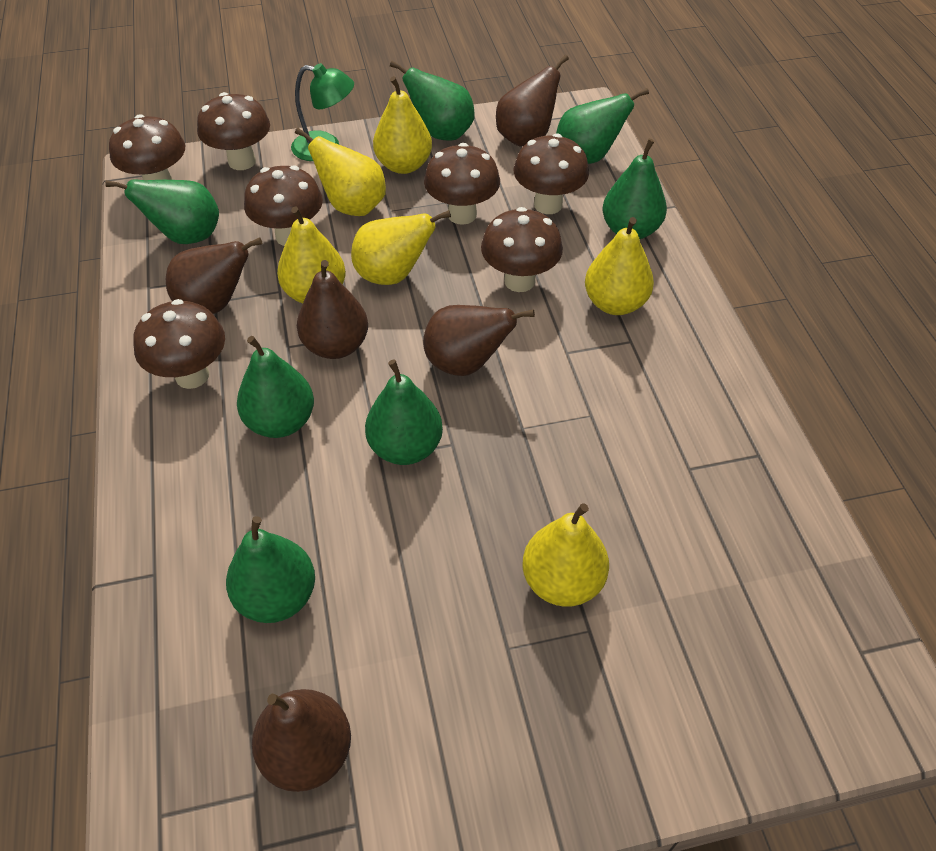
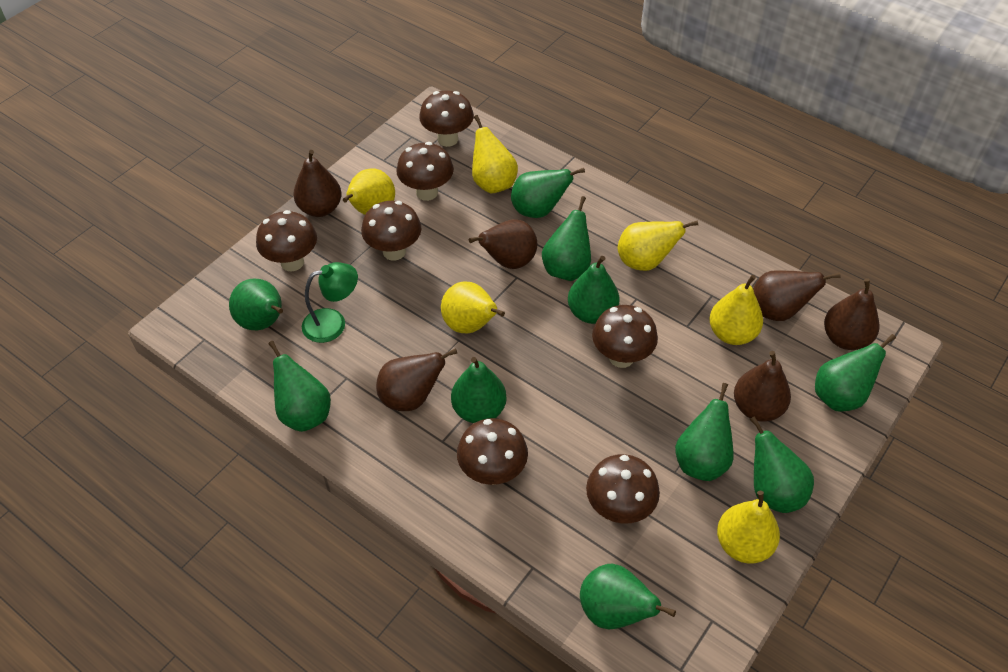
brown pear: [166,237,262,314] [252,689,351,792] [297,260,368,359] [423,305,535,376] [496,55,569,147] = 5 -> [293,150,342,217] [376,348,457,411] [469,219,537,269] [734,351,791,422] [753,270,841,321] [824,279,879,350] = 6
green pear: [105,179,219,244] [226,516,315,623] [237,336,314,438] [365,359,443,465] [390,61,475,141] [556,88,649,164] [602,139,667,239] = 7 -> [229,278,283,330] [268,341,331,432] [451,357,507,423] [511,168,585,218] [542,196,591,281] [568,256,619,324] [580,564,676,630] [675,383,734,481] [750,416,814,513] [815,334,896,412] = 10

